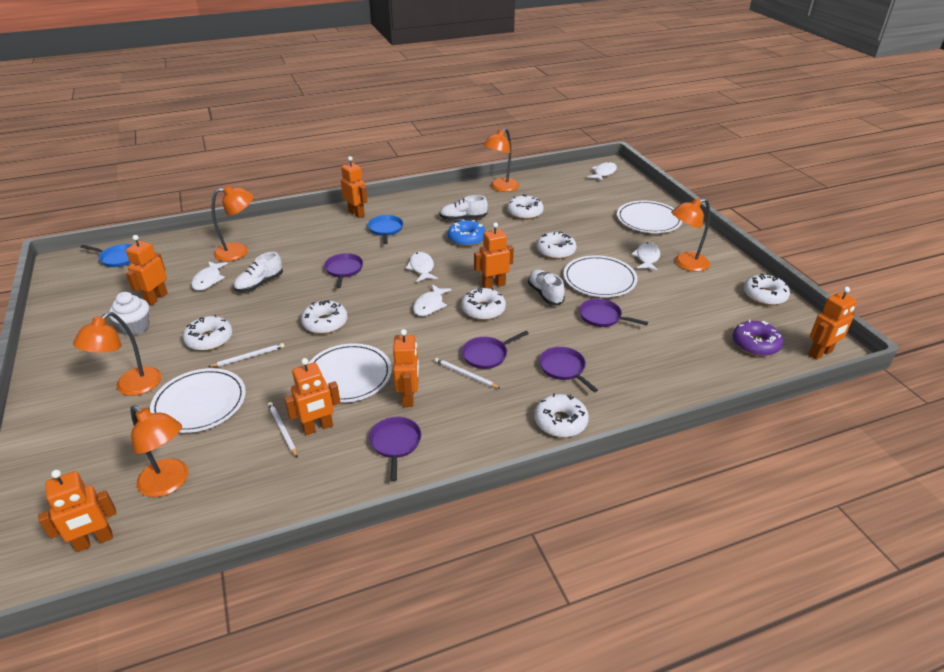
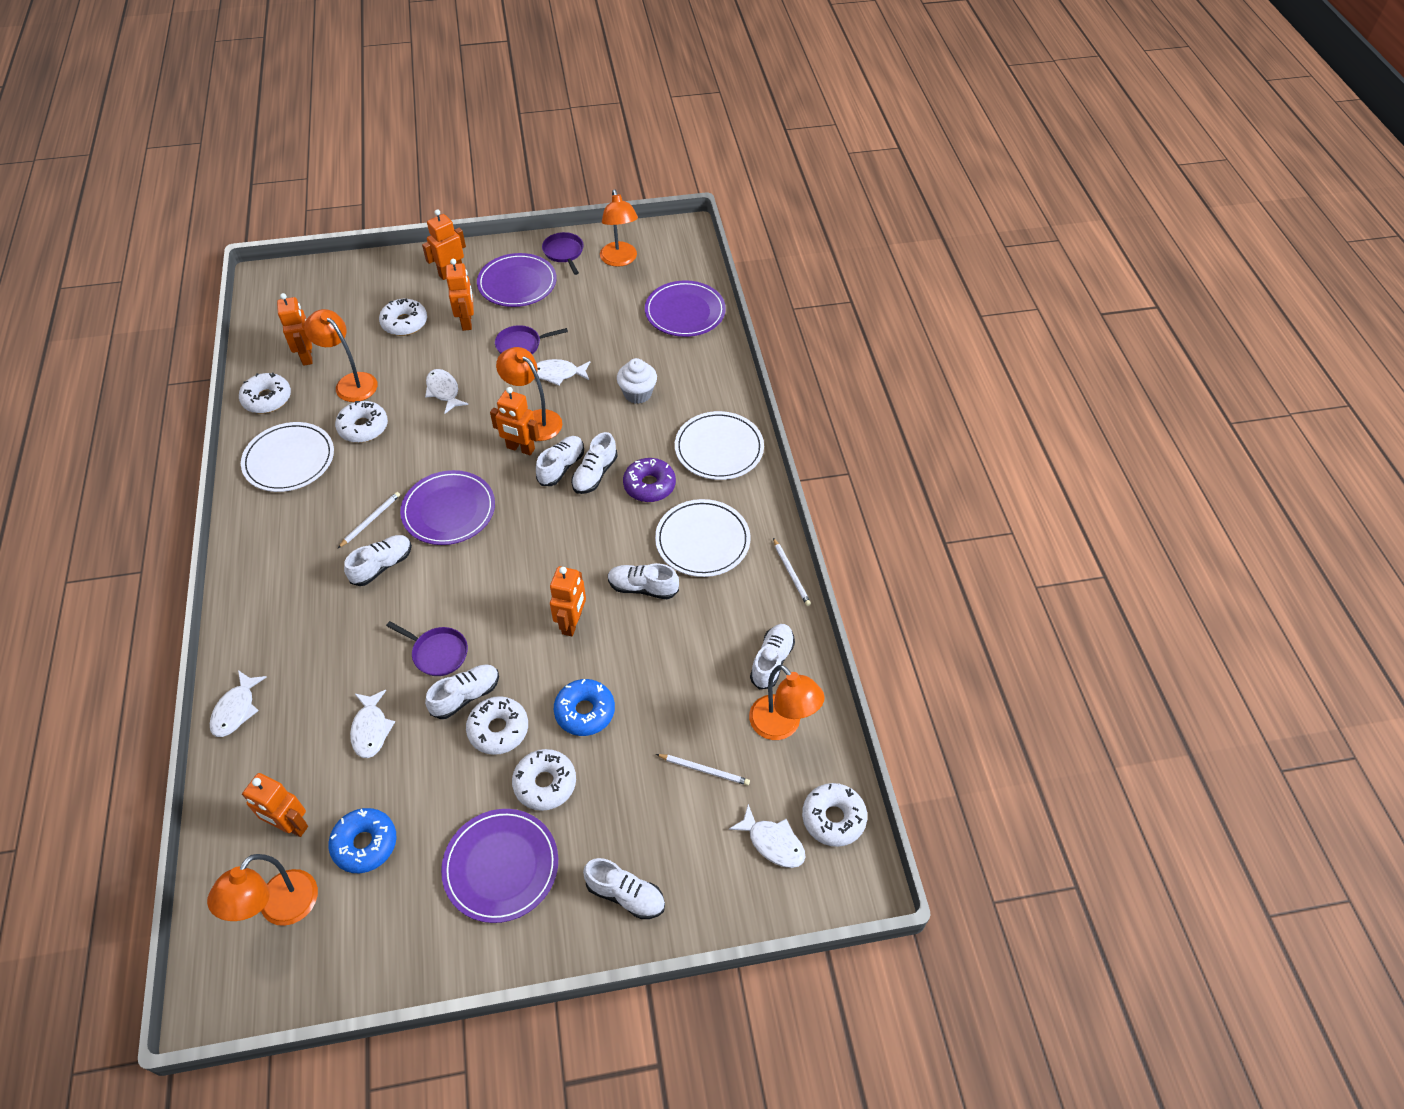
blue donut: [448,219,486,246] = 1 -> [329,808,396,873] [554,679,615,736] = 2
blue pan: [80,244,132,267] [368,215,403,244] = 2 -> none = 0
orange robot: [38,470,116,552] [126,235,168,306] [284,358,341,435] [341,156,367,218] [393,329,419,407] [474,222,514,289] [809,287,857,360] = 7 -> [242,773,308,837] [277,293,313,366] [422,209,466,280] [446,259,474,331] [490,387,540,455] [550,566,586,636] = 6
purple pan: [324,253,363,288] [369,417,421,482] [462,331,529,369] [539,347,598,392] [579,299,648,327] = 5 -> [386,621,468,676] [495,325,568,354] [542,232,584,275] = 3
purple plate: none = 0 -> [400,470,495,545] [441,809,558,923] [477,253,557,307] [645,280,726,337] = 4
white donut: [183,315,232,351] [301,300,348,334] [461,288,506,320] [507,194,544,220] [534,393,589,437] [537,231,577,259] [744,274,790,306] = 7 -> [239,372,291,413] [335,401,388,443] [379,298,427,336] [466,696,528,755] [512,749,576,811] [802,783,867,847] = 6
white plate: [150,368,246,433] [308,343,392,403] [563,255,637,297] [617,201,683,233] = 4 -> [241,422,334,492] [655,499,750,577] [675,411,764,480] = 3
white shoe: [233,252,283,292] [439,195,488,220] [528,269,565,305] = 3 -> [344,535,412,586] [425,664,499,719] [536,436,584,486] [571,432,618,494] [583,858,665,919] [608,563,679,599] [750,624,795,689] = 7

